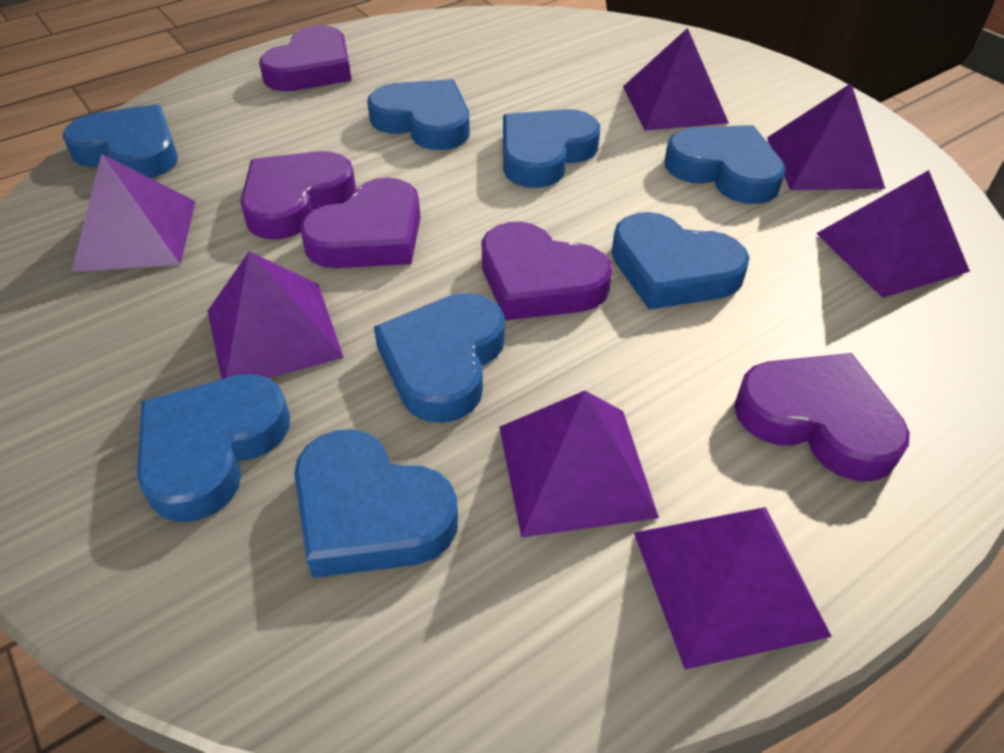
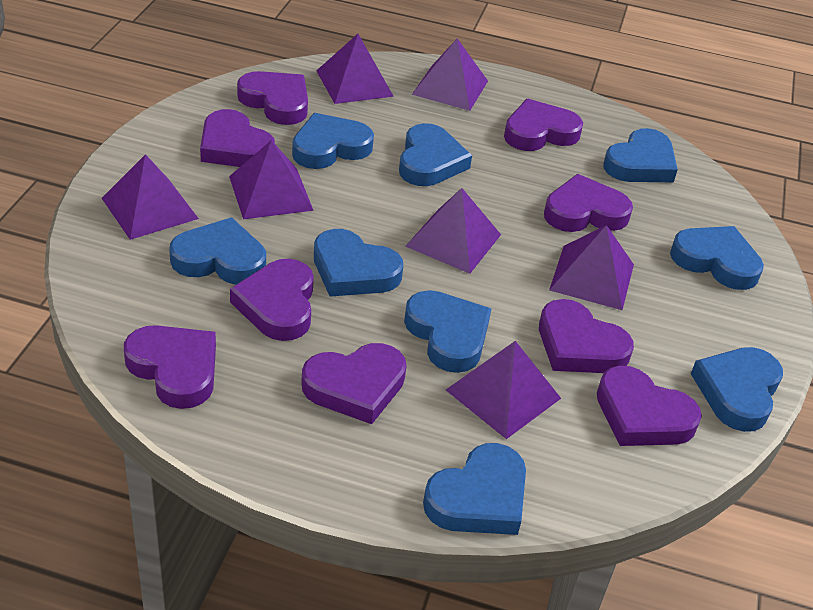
blue heart: [62,104,178,178] [137,374,290,522] [294,429,458,578] [367,79,470,150] [374,293,505,423] [503,109,600,188] [612,212,750,310] [665,125,786,204] = 8 -> [169,217,266,285] [292,113,374,169] [314,229,403,297] [399,123,472,186] [404,290,491,373] [423,443,526,535] [603,128,678,182] [670,226,764,290] [691,347,783,432] = 9
purple heart: [240,151,356,239] [259,25,352,91] [300,177,421,268] [481,221,612,320] [734,353,910,481] = 5 -> [124,325,216,409] [200,109,275,167] [230,259,314,341] [237,71,308,125] [301,343,407,424] [504,99,583,151] [539,299,634,373] [544,174,633,232] [597,366,702,446] = 9

